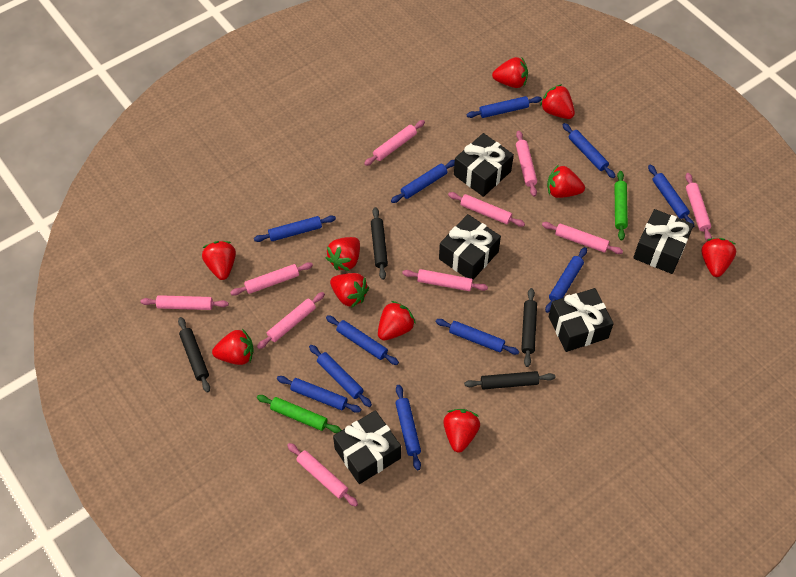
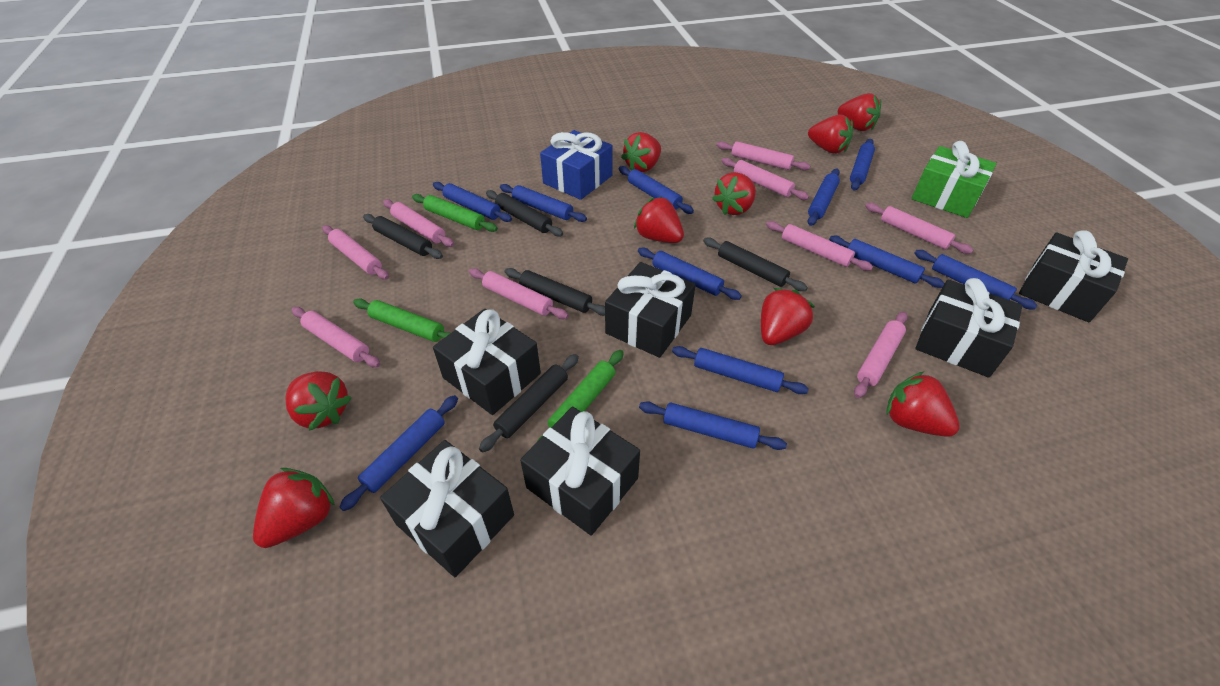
black gift: [333,410,401,484] [439,214,501,280] [454,133,514,197] [549,288,614,352] [633,209,694,274] = 5 -> [380,440,514,577] [433,309,541,415] [520,407,640,536] [605,262,696,358] [916,278,1023,378] [1019,230,1128,322] = 6
black rolling pin: [178,317,210,392] [371,207,388,280] [464,371,555,389] [521,288,537,367] = 4 -> [363,214,443,259] [479,354,579,453] [486,190,563,237] [505,268,605,316] [703,238,808,291] = 5
blue gift: none = 0 -> [540,130,613,200] = 1
green gift: none = 0 -> [911,141,997,218] = 1
green rolling pin: [257,395,341,433] [615,171,628,240] = 2 -> [353,298,450,342] [412,194,498,232] [537,350,624,442] = 3
pink rolling pin: [140,295,229,310] [230,262,313,296] [257,292,325,349] [287,443,358,507] [364,120,425,166] [402,269,488,291] [448,192,525,227] [516,131,537,197] [542,222,623,254] [685,173,712,241] = 10 -> [292,307,380,367] [322,225,389,280] [383,199,454,247] [469,268,569,319] [716,141,810,170] [721,158,809,200] [766,221,873,271] [854,312,908,398] [865,203,973,254] = 9
red strawberry: [202,241,236,280] [212,329,254,365] [326,237,360,271] [330,273,369,308] [378,301,416,340] [443,409,480,453] [492,57,528,88] [540,84,575,119] [547,165,585,198] [701,238,736,277] = 10 -> [253,468,335,548] [285,371,352,431] [621,132,661,172] [634,197,684,243] [712,172,756,215] [761,288,815,345] [808,114,853,154] [838,93,881,131] [887,372,960,437] = 9

